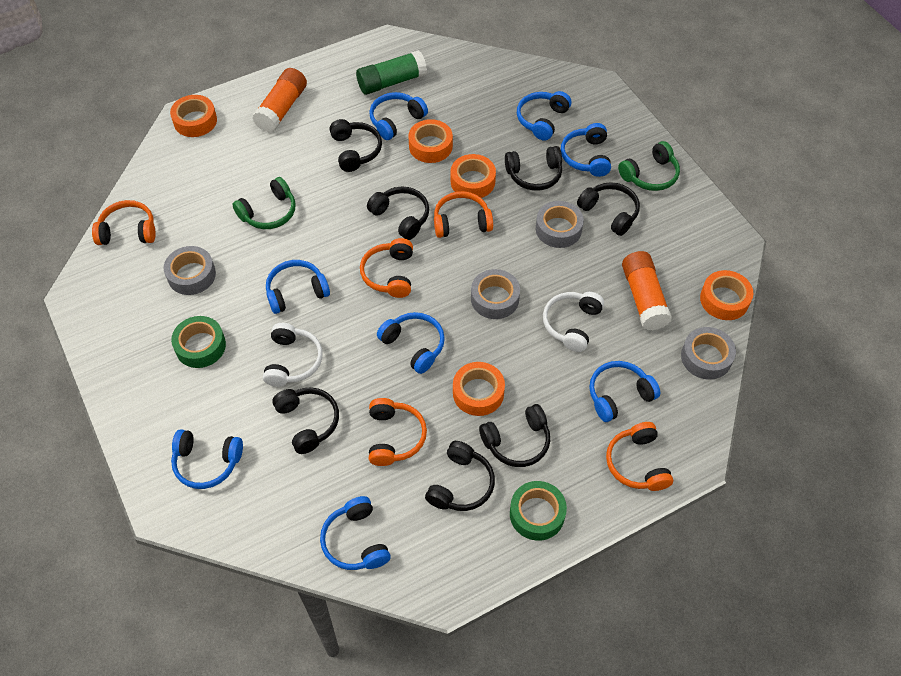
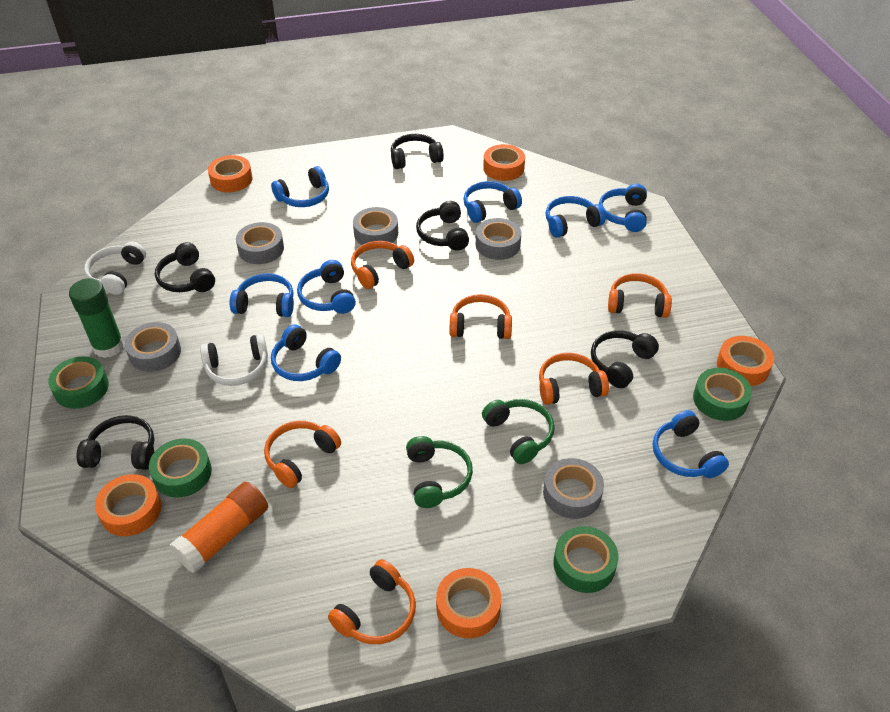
black headphones: [272,387,339,454] [330,119,382,172] [367,187,429,240] [425,441,495,511] [479,404,550,467] [505,146,562,191] [577,182,640,236] = 7 -> [77,415,155,470] [155,242,215,292] [391,134,444,169] [416,201,469,251] [591,330,659,388] = 5
green tape: [171,316,226,368] [510,481,567,541] = 2 -> [48,356,109,409] [149,438,212,498] [553,526,618,593] [693,368,752,421] = 4
grey tape: [164,246,216,295] [471,269,520,319] [536,201,584,248] [681,327,736,380] = 4 -> [125,322,181,372] [236,222,284,264] [353,207,398,245] [476,218,521,260] [543,458,604,519] = 5
orange glue stick: [252,68,307,132] [622,251,672,331] = 2 -> [170,482,268,573] = 1
orange headphones: [92,200,156,245] [360,238,413,298] [369,398,427,466] [434,191,493,238] [606,422,673,491] = 5 -> [264,421,341,488] [328,559,416,644] [351,241,414,289] [449,294,512,339] [539,353,609,405] [608,273,672,318] = 6

